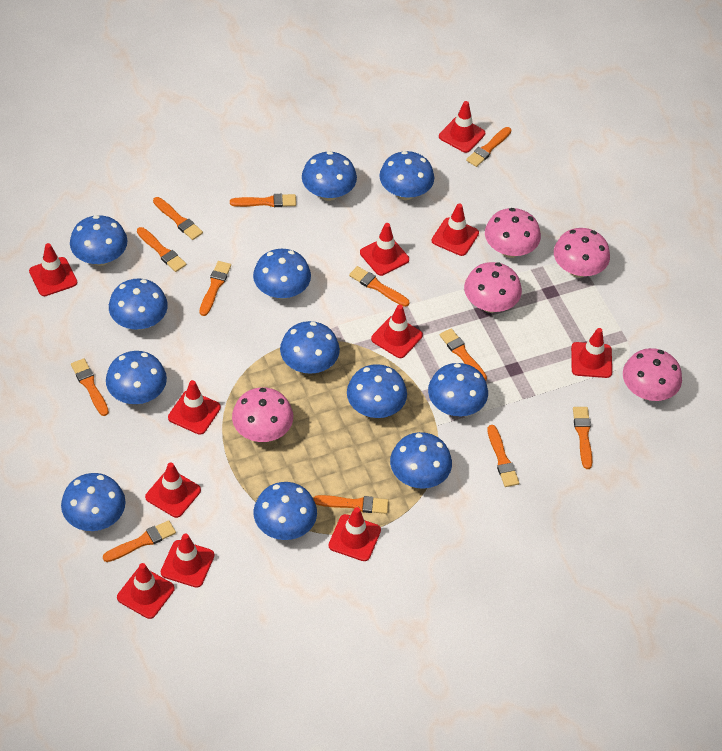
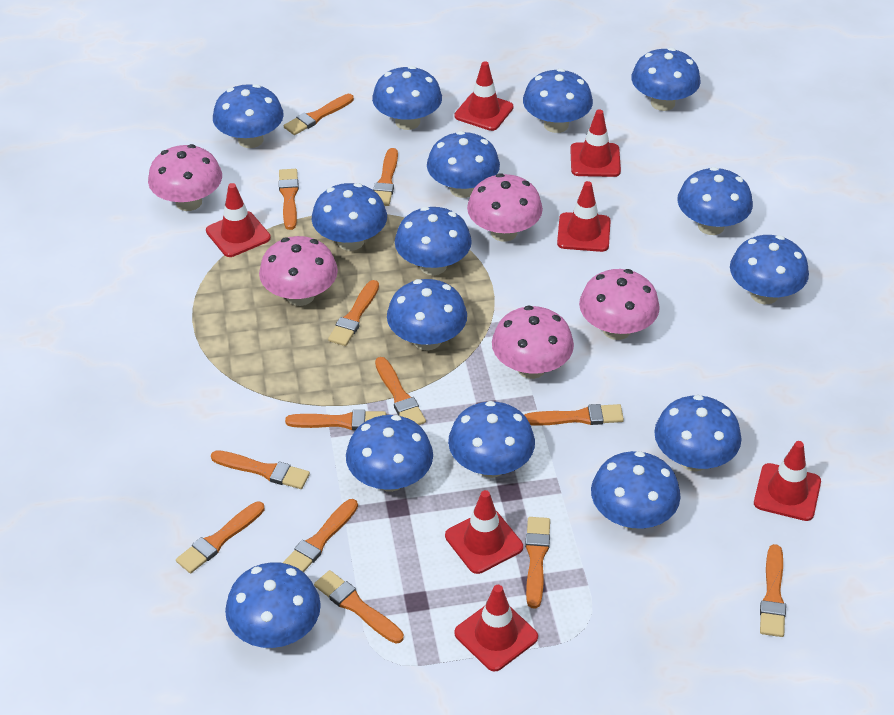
blue mushroom: [61,473,126,531] [70,215,128,266] [106,351,167,404] [109,279,168,330] [253,249,311,299] [253,482,317,540] [280,321,340,374] [302,151,357,201] [347,364,407,418] [379,151,434,200] [390,432,452,489] [428,363,488,416] = 12 -> [213,84,284,148] [225,562,321,648] [312,183,387,251] [346,415,433,492] [372,66,442,130] [387,279,467,350] [395,207,472,275] [427,131,500,198] [448,401,535,478] [523,68,593,133] [591,451,681,530] [631,48,701,111] [654,395,741,471] [677,167,753,235] [730,235,809,304] = 15
orange brush: [71,358,109,416] [103,520,176,562] [137,227,186,272] [153,197,203,240] [200,261,231,316] [230,194,296,207] [313,495,389,514] [349,266,409,307] [440,328,487,381] [466,127,511,167] [487,425,519,487] [573,407,592,469] = 12 -> [176,502,265,573] [211,450,310,489] [279,169,299,230] [283,499,358,572] [284,94,354,135] [285,410,386,430] [314,570,404,644] [328,280,379,346] [373,148,398,206] [375,357,426,425] [525,404,624,425] [525,517,550,609] [760,544,786,637] = 13
red traffic cone: [29,243,77,296] [117,563,175,619] [145,462,201,518] [161,534,214,588] [168,380,221,435] [329,507,381,561] [360,223,409,276] [371,304,423,358] [431,203,479,256] [439,101,485,153] [571,328,612,378] = 11 -> [206,183,271,257] [445,490,523,574] [454,61,513,131] [454,585,538,671] [557,181,611,252] [570,109,621,177] [754,441,821,521] = 7

